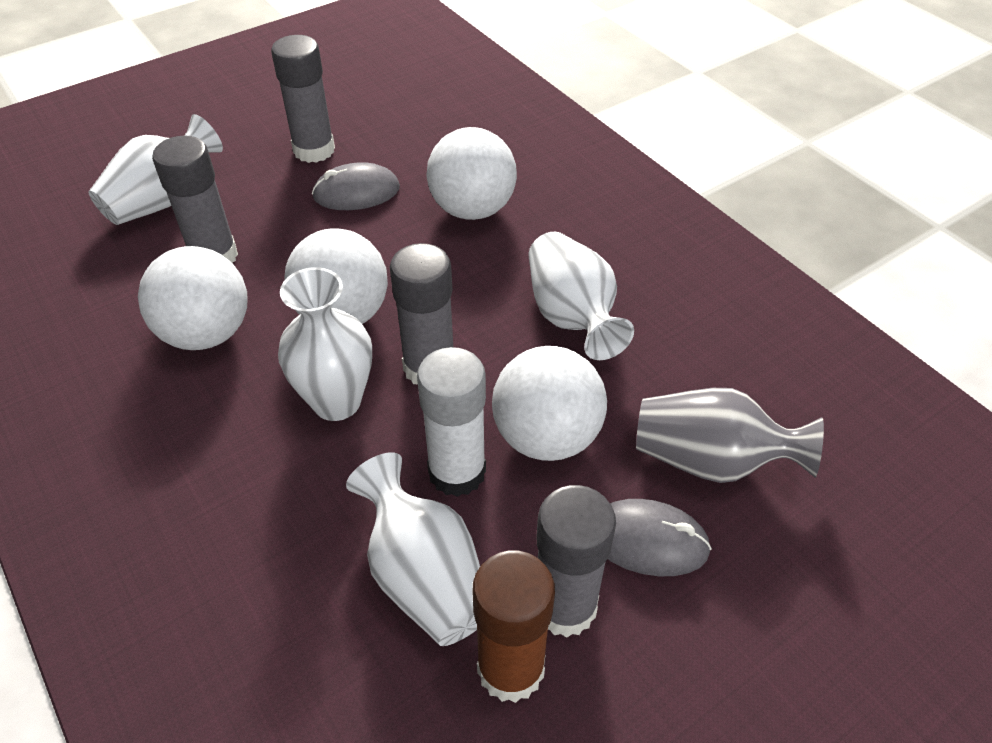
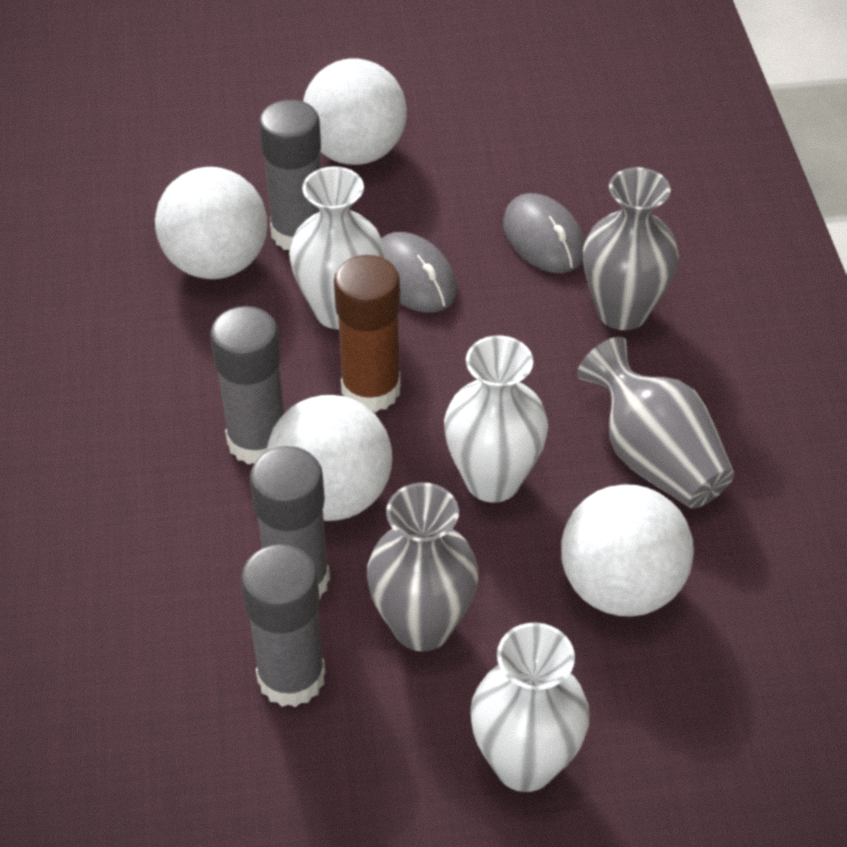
grey vase: [636,388,824,483] = 1 -> [367,482,478,651] [577,337,734,509] [583,167,679,330] = 3
white glue stick: [417,347,486,497] = 1 -> none = 0
white vase: [88,114,223,225] [278,267,372,421] [346,452,480,646] [529,232,634,360] = 4 -> [289,166,385,329] [444,335,548,503] [470,623,590,792] = 3

